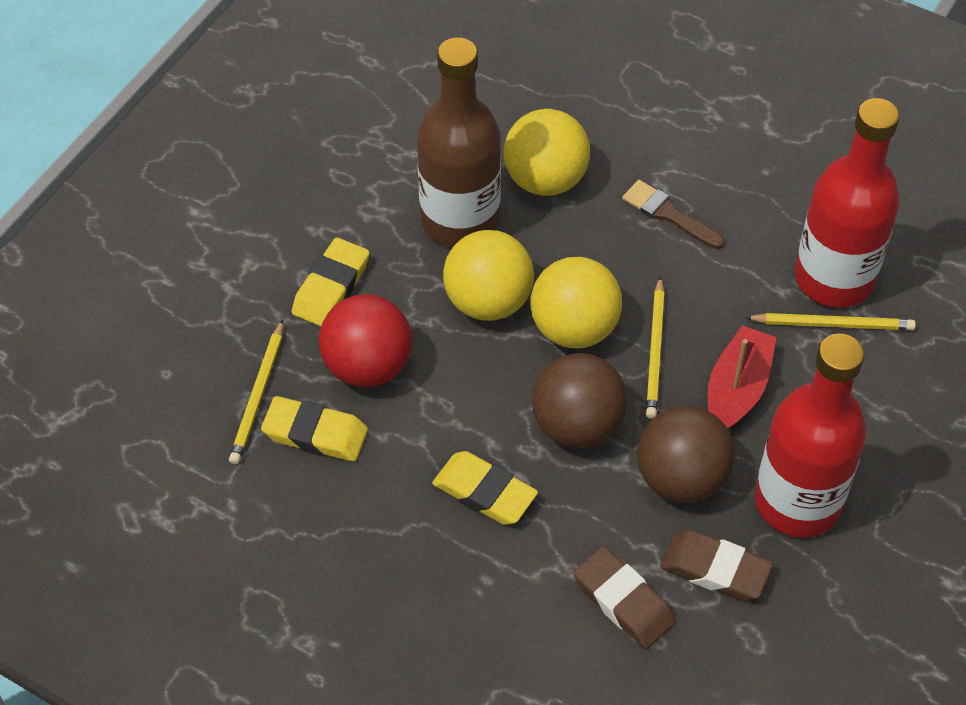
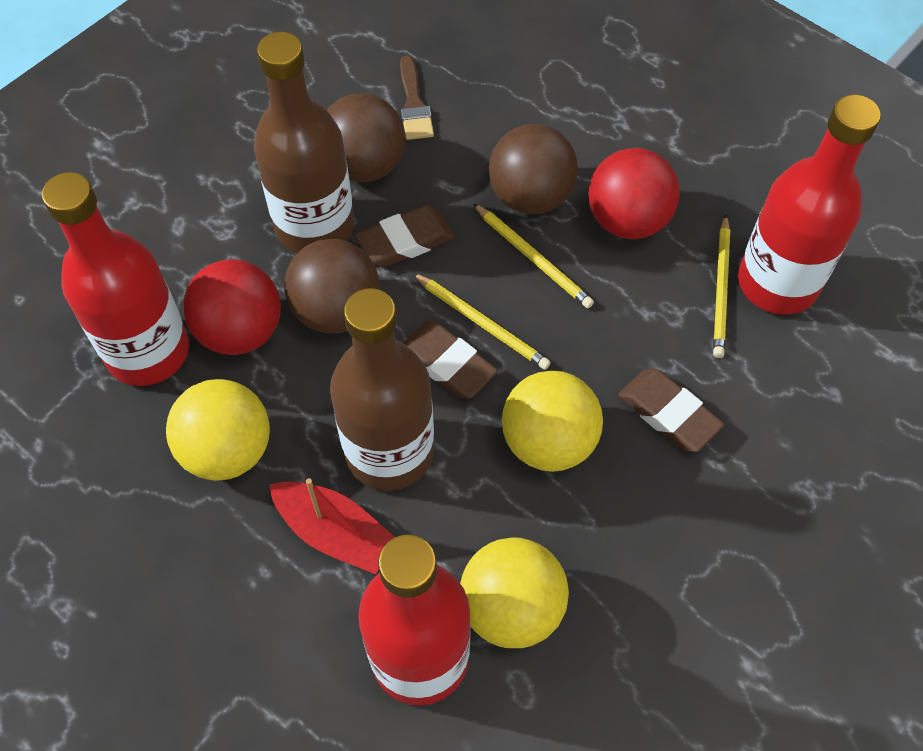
brown ball: [532,353,627,448] [637,406,735,503] = 2 -> [284,239,379,333] [327,93,405,182] [489,124,578,214] = 3
brown bottle: [417,37,501,247] = 1 -> [254,32,354,253] [330,288,434,491] = 2
brown eraser: [574,546,676,649] [660,530,773,601] = 2 -> [355,205,455,267] [403,321,498,399] [618,369,725,452] = 3
red ball: [319,294,412,387] = 1 -> [183,259,281,355] [588,148,679,239] = 2
red bottle: [755,334,866,537] [795,98,900,307] = 2 -> [42,172,189,386] [358,535,471,706] [738,95,881,315] = 3
yellow eraser: [261,396,368,462] [292,238,369,327] [432,451,538,525] = 3 -> none = 0

